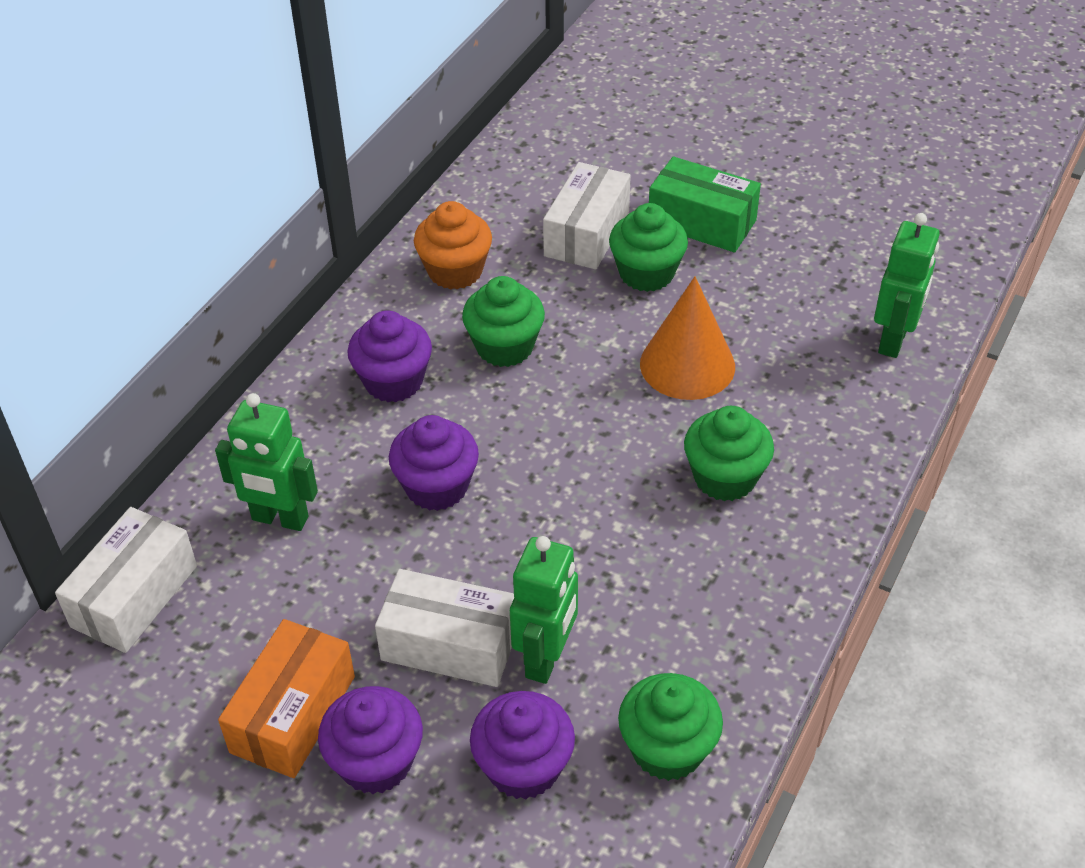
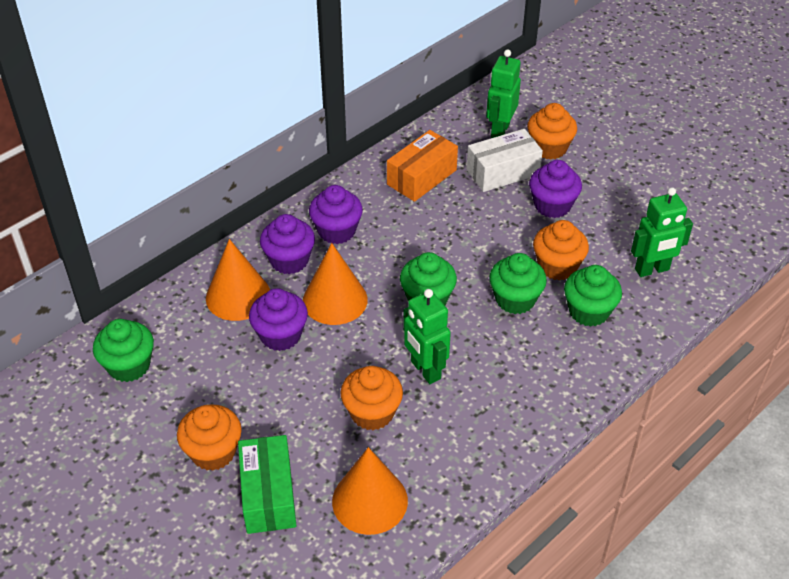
orange cone: [640,277,735,400] = 1 -> [206,239,270,321] [303,243,368,325] [332,447,408,535] = 3
orange cupcake: [414,201,492,290] = 1 -> [177,405,242,471] [341,366,403,430] [527,103,577,159] [533,220,589,280] = 4
white box: [55,507,197,653] [375,569,514,687] [543,162,631,269] = 3 -> [466,129,543,192] = 1

